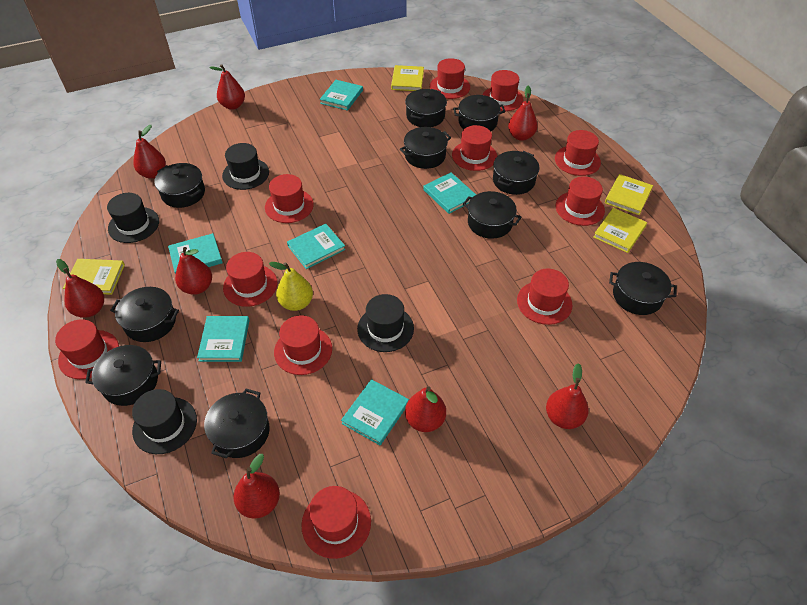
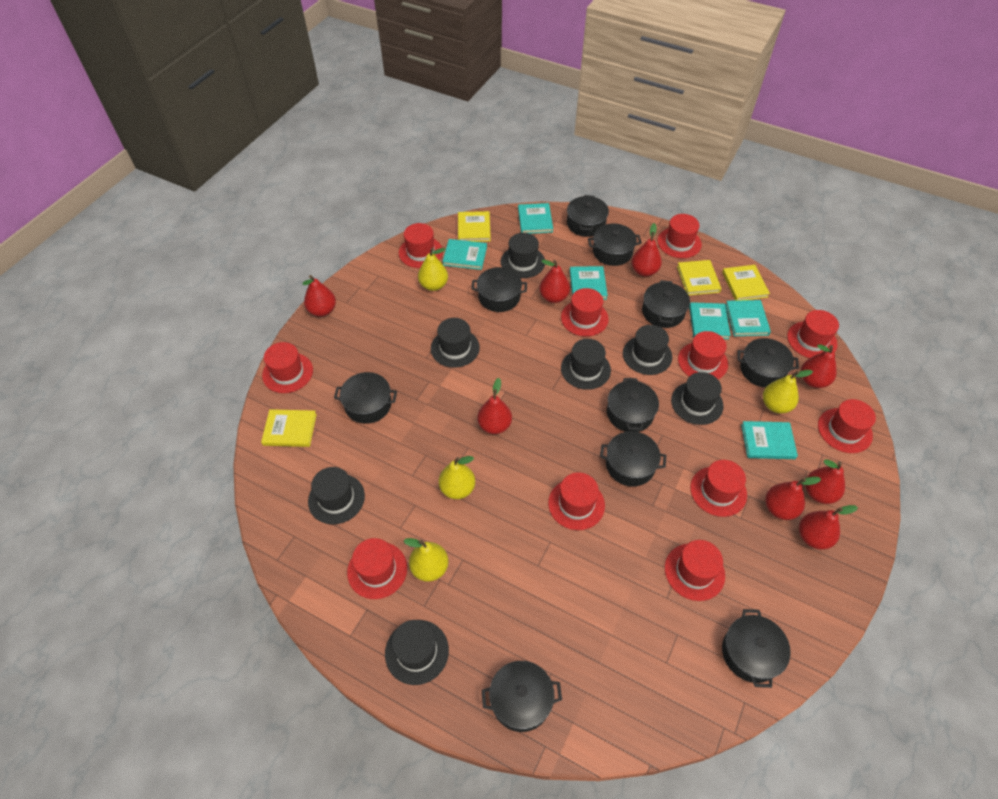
black hat: [107,193,159,243] [132,389,197,454] [222,143,269,190] [357,294,414,352] = 4 -> [308,467,365,524] [385,620,449,685] [431,318,480,368] [501,233,545,278] [561,339,611,390] [623,325,672,375] [671,372,724,425] = 7
yellow pear: [269,262,313,311] = 1 -> [404,538,449,582] [418,248,448,291] [439,456,475,499] [763,370,813,413] = 4

